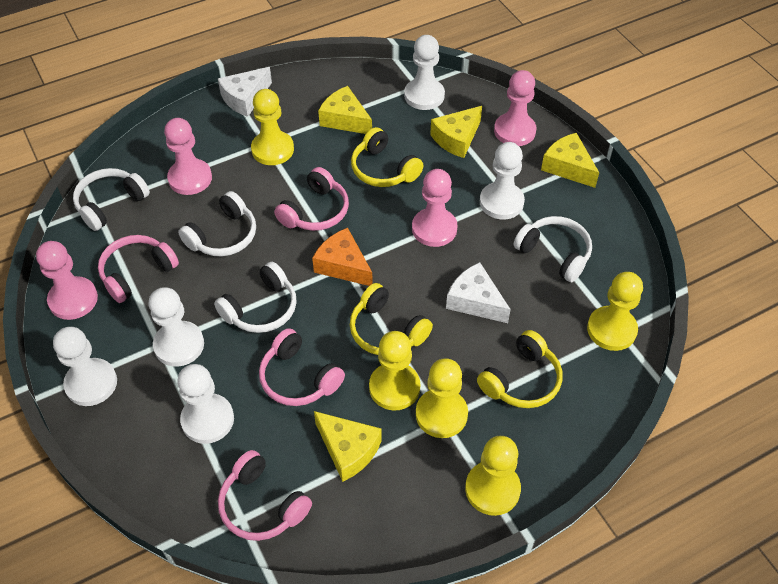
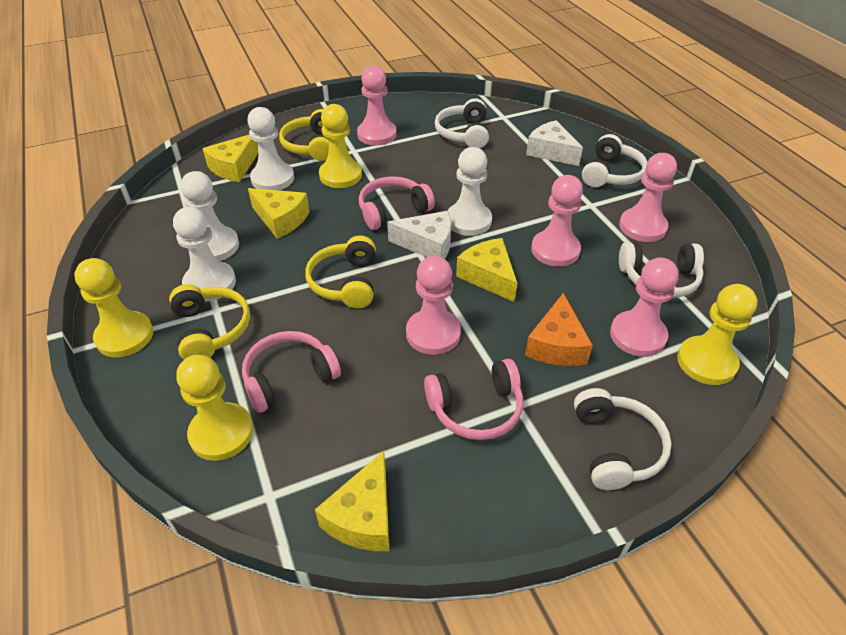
pink headphones: [98,235,179,303] [218,450,312,541] [259,328,345,406] [274,167,349,231] = 4 -> [242,331,341,413] [359,176,435,230] [424,359,523,440] = 3
pink pawn: [36,241,98,320] [164,118,212,195] [412,169,458,247] [494,70,536,146] = 4 -> [357,66,397,146] [406,256,461,355] [531,175,583,267] [610,257,679,357] [619,153,677,242] = 5
white pawn: [53,327,117,406] [149,287,204,367] [177,364,234,444] [404,35,445,110] [480,142,525,220] = 5 -> [173,207,236,301] [181,171,239,261] [247,107,294,190] [447,147,492,236] = 4
yellow pawn: [251,89,294,165] [369,331,420,410] [416,358,468,438] [465,436,521,516] [587,272,643,351] = 5 -> [74,258,153,357] [177,355,253,461] [319,104,362,188] [677,284,758,385] = 4

